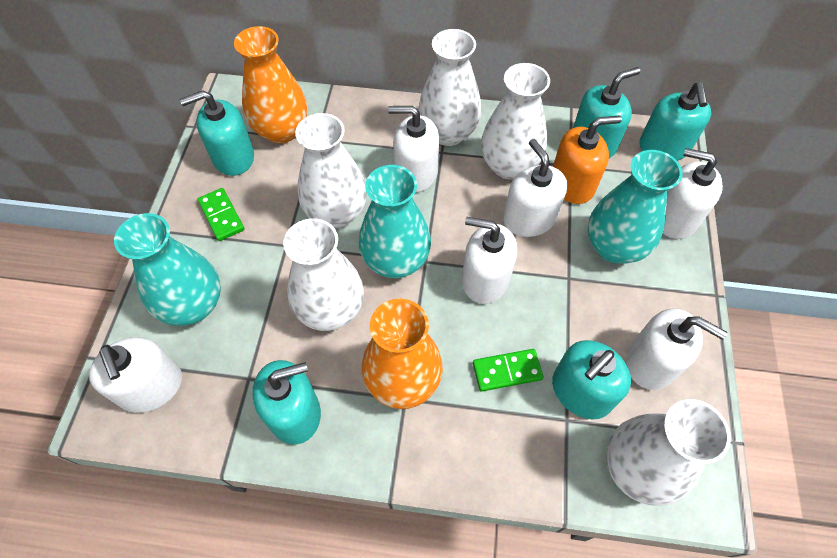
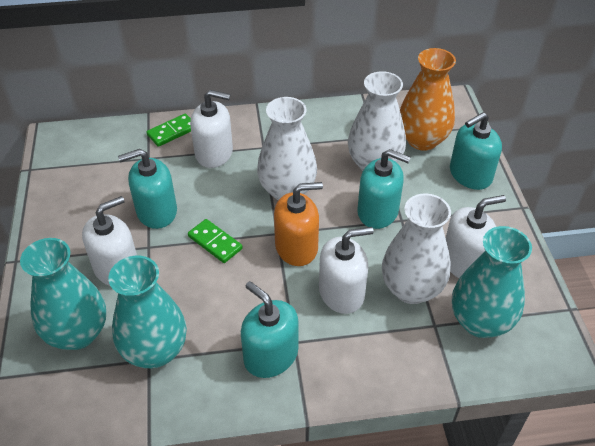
orange vase: [234,26,307,144] [362,299,443,409] = 2 -> [400,48,456,151] = 1
turquoise soap dispenser: [180,90,254,176] [252,360,321,445] [552,340,631,419] [573,67,640,158] [639,82,711,161] = 5 -> [118,149,177,229] [241,281,298,378] [357,149,411,229] [450,112,502,190] = 4
white soap dispenser: [89,337,182,413] [388,106,439,192] [462,217,517,304] [503,139,567,237] [626,308,727,390] [663,148,723,239] = 6 -> [82,196,137,286] [190,90,233,168] [319,227,374,314] [446,195,506,278] = 4
white vase: [283,218,364,331] [295,113,367,228] [418,29,482,146] [481,63,550,180] [606,399,731,506] = 5 -> [257,97,317,200] [348,71,406,171] [382,194,451,304] = 3

